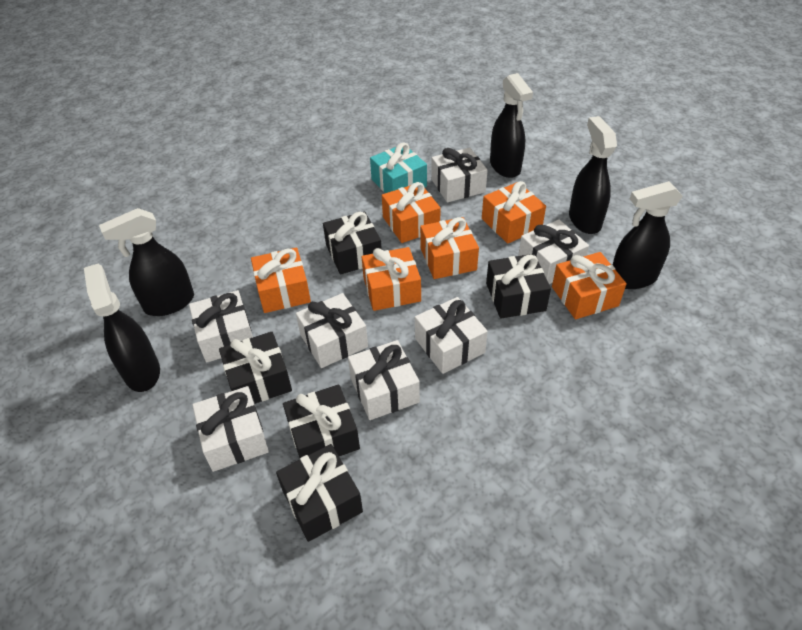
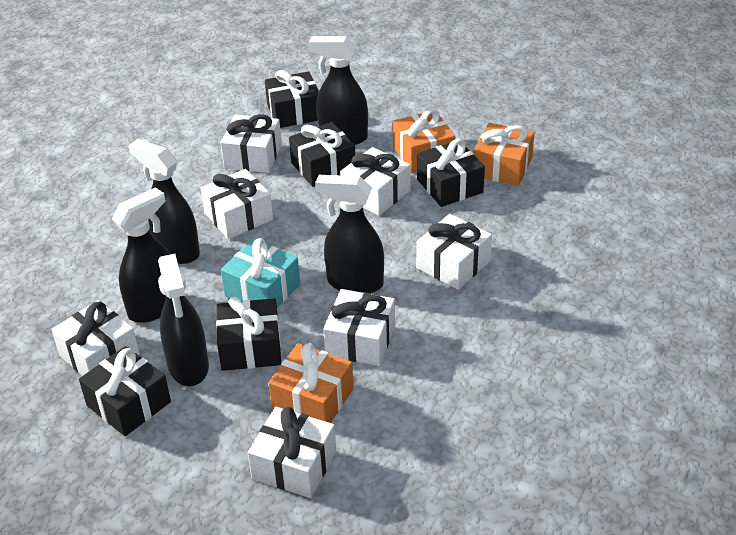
orange gift: [251,247,311,313] [362,247,421,311] [382,182,441,243] [420,217,479,279] [482,181,546,244] [552,252,627,319] = 6 -> [269,343,353,423] [393,109,456,173] [474,123,534,186] = 3

